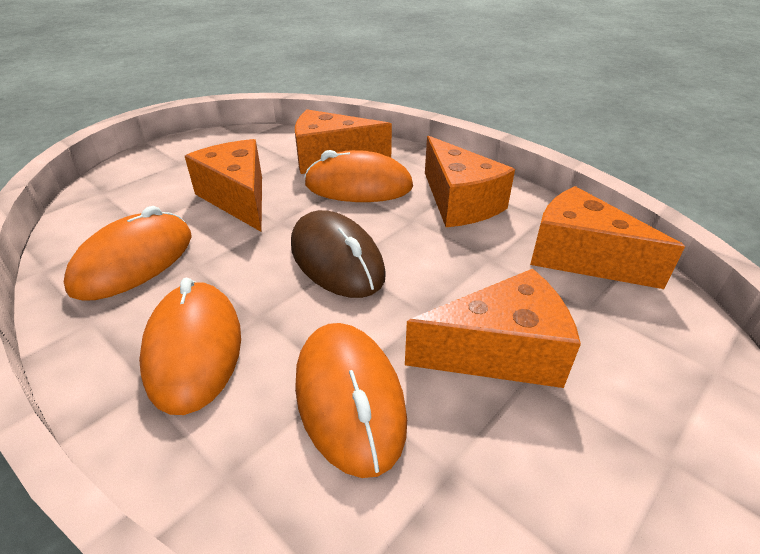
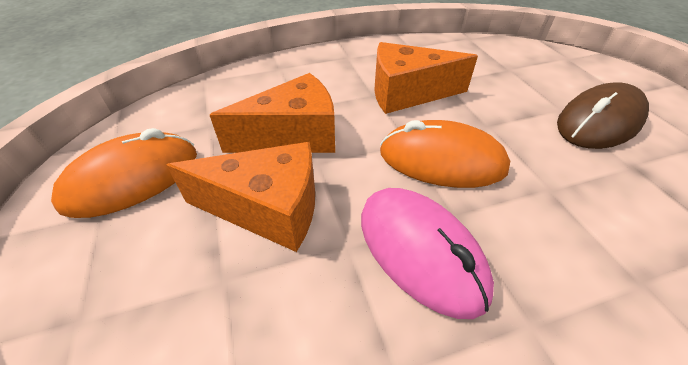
orange cheese: [185,139,262,232] [295,109,392,174] [405,269,581,388] [425,136,515,227] [530,186,685,289] = 5 -> [166,142,315,252] [210,73,335,153] [375,42,478,114] = 3
orange mouse: [64,206,192,301] [139,278,241,415] [295,323,407,478] [304,150,413,202] = 4 -> [51,128,197,218] [380,120,510,188] = 2
pink mouse: none = 0 -> [361,188,494,319] = 1

